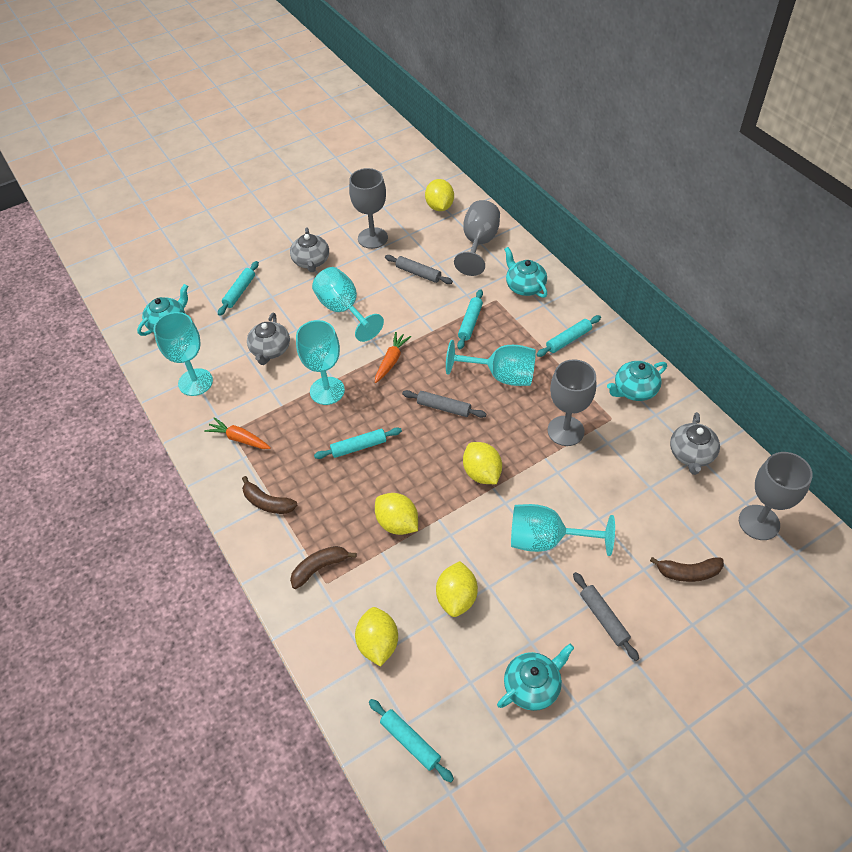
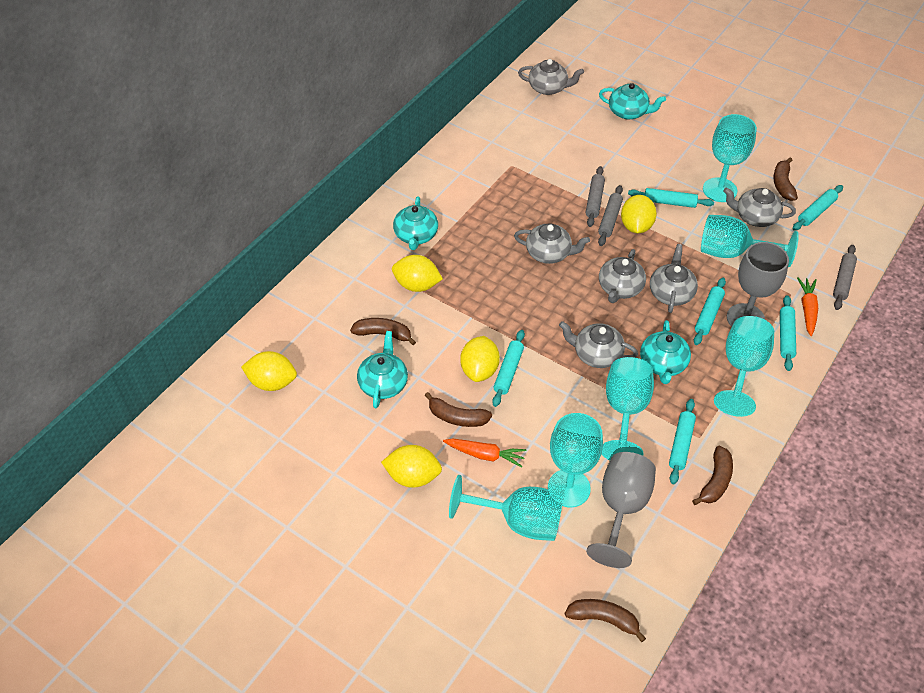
brown banana: [242,476,298,514] [290,546,357,589] [650,557,724,582] = 3 -> [350,318,416,345] [425,392,492,427] [565,599,646,642] [692,446,733,505] [773,158,798,201] = 5
grey goblet: [349,168,388,249] [454,200,500,276] [547,359,596,446] [739,452,813,540] = 4 -> [586,452,656,568] [727,242,789,327] = 2
grey teapot: [247,313,290,365] [290,228,329,272] [670,412,720,475] = 3 -> [514,223,590,264] [518,59,584,95] [559,321,638,368] [599,249,646,303] [650,244,698,313] [723,187,796,227] = 6
turquoise goblet: [153,312,213,396] [296,320,345,405] [312,267,384,342] [446,340,536,386] [511,504,615,556] = 5 -> [449,475,563,541] [548,413,603,507] [602,357,654,460] [701,215,799,267] [703,114,757,202] [714,316,774,417] = 6
turquoise rolling pin: [218,261,259,316] [314,427,402,459] [369,699,454,782] [457,289,483,349] [536,315,601,357] = 5 -> [492,330,525,407] [628,188,714,208] [669,399,696,484] [694,278,726,345] [780,295,796,371] [793,185,843,231] = 6

